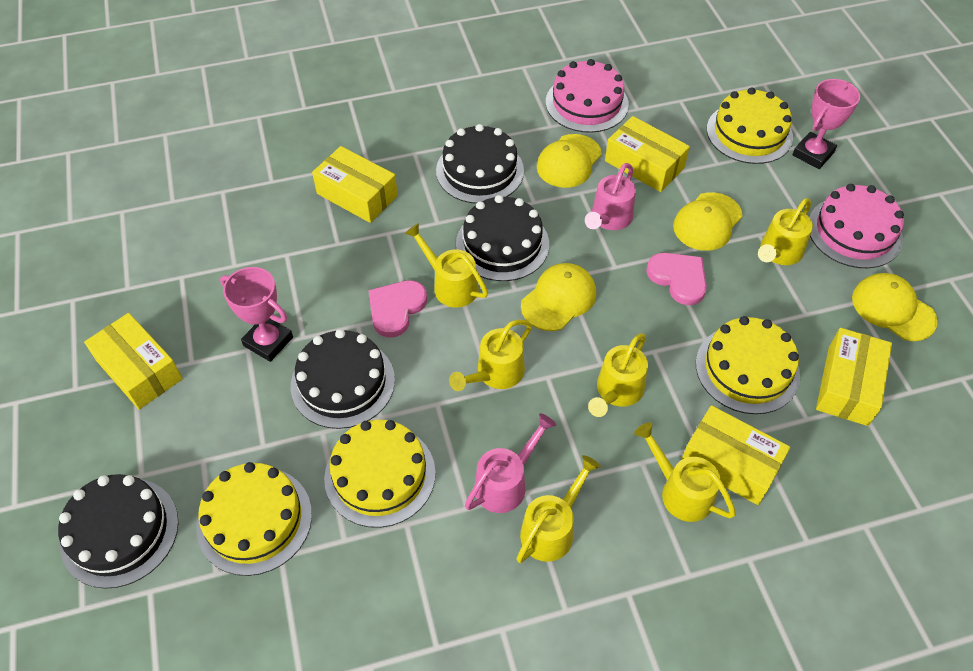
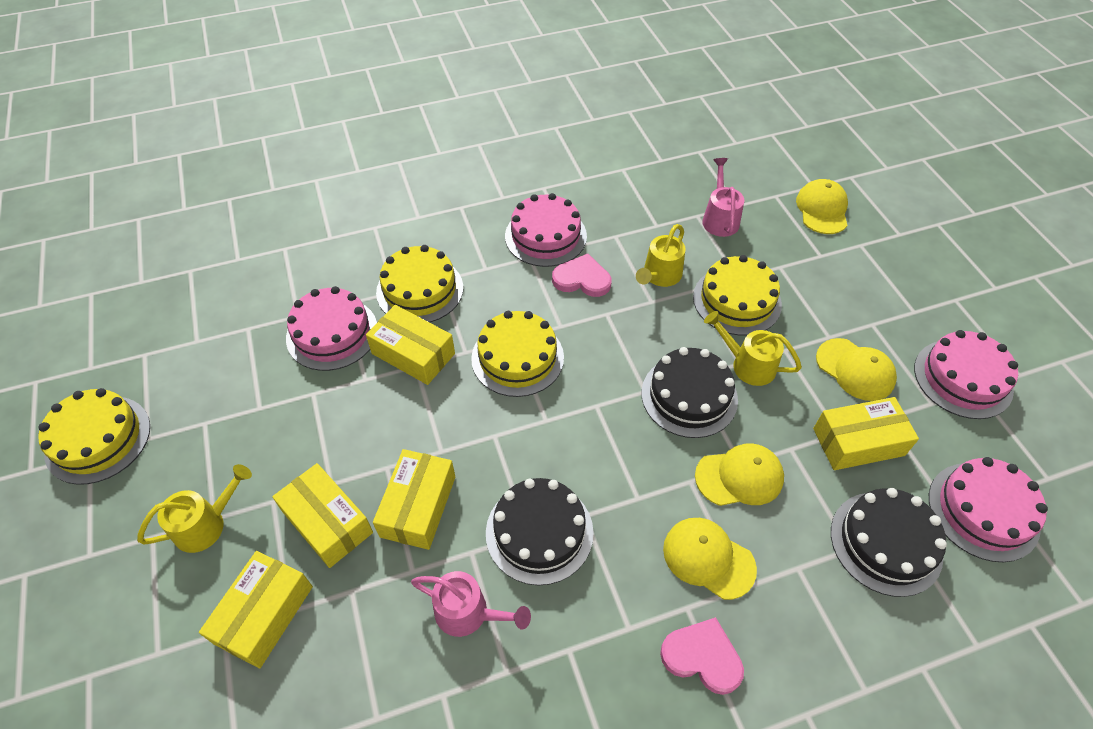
black cake: [58,474,179,589] [291,329,395,429] [436,124,524,204] [456,195,549,281] = 4 -> [486,478,594,585] [641,347,738,438] [831,488,947,597] = 3
pink cake: [546,59,629,133] [809,184,904,268] = 2 -> [286,286,377,371] [505,193,587,267] [914,330,1018,419] [929,457,1048,562] = 4
pink trophy: [220,267,293,362] [792,79,860,169] = 2 -> none = 0
yellow watering can: [404,223,488,308] [449,320,532,391] [517,455,601,563] [588,333,648,417] [634,422,736,522] [758,198,813,265] = 6 -> [137,464,252,553] [636,224,686,287] [704,311,802,386] = 3

